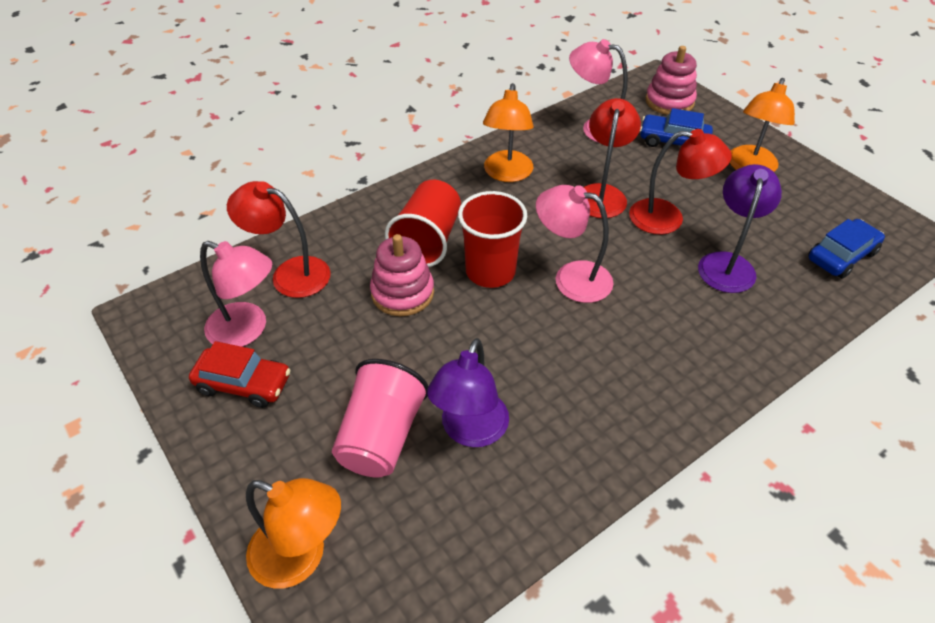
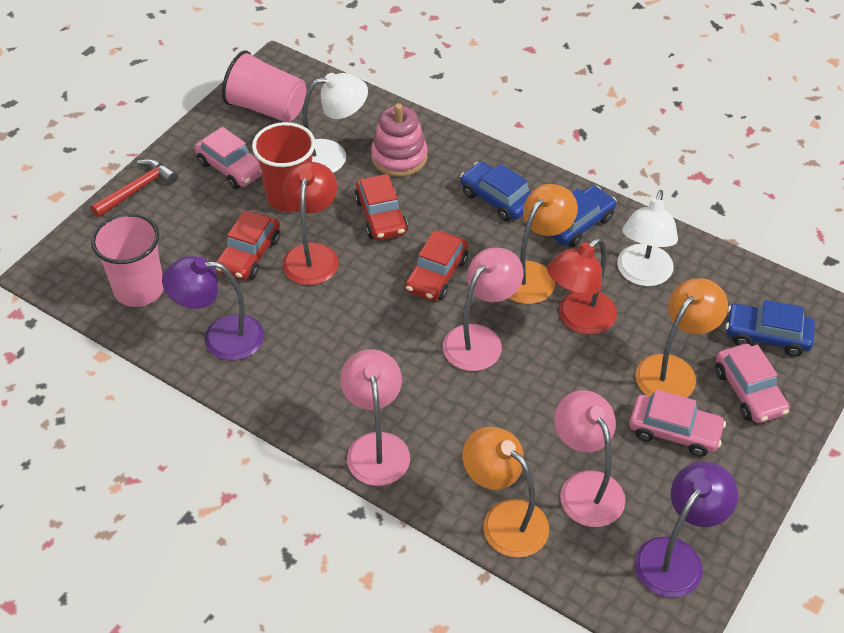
blue car: [640,108,713,147] [808,219,885,278] = 2 -> [460,161,531,221] [551,186,617,247] [726,300,815,357] = 3
pink car: none = 0 -> [194,127,262,189] [629,390,726,457] [715,344,790,423] = 3
pink cup: [332,359,428,478] = 1 -> [91,213,164,307] [222,51,306,122] = 2
pink stacking toy: [370,234,434,316] [645,46,697,115] = 2 -> [371,103,428,177] = 1
red car: [189,341,291,408] = 1 -> [216,211,280,280] [355,174,408,240] [405,230,468,301] = 3
red cup: [385,180,461,267] [458,191,527,288] = 2 -> [252,122,315,212] = 1
red hammer: none = 0 -> [91,159,178,217] = 1
red lamp: [227,181,331,298] [584,98,641,218] [629,129,732,235] = 3 -> [283,162,339,285] [547,238,617,335] = 2
white lamp: none = 0 -> [302,73,368,173] [617,190,678,286] = 2

